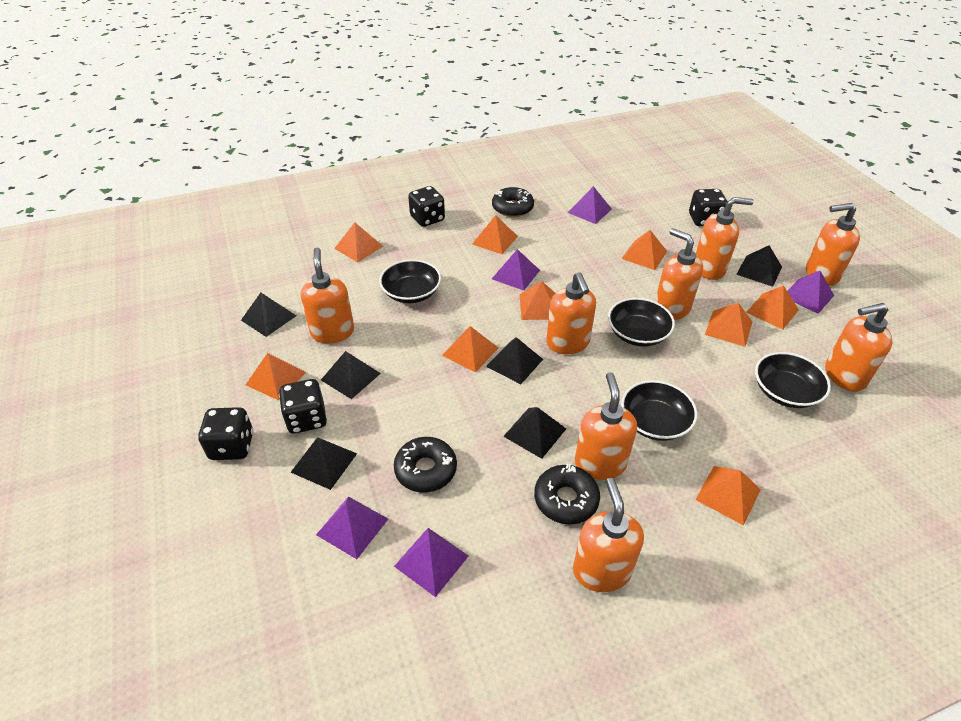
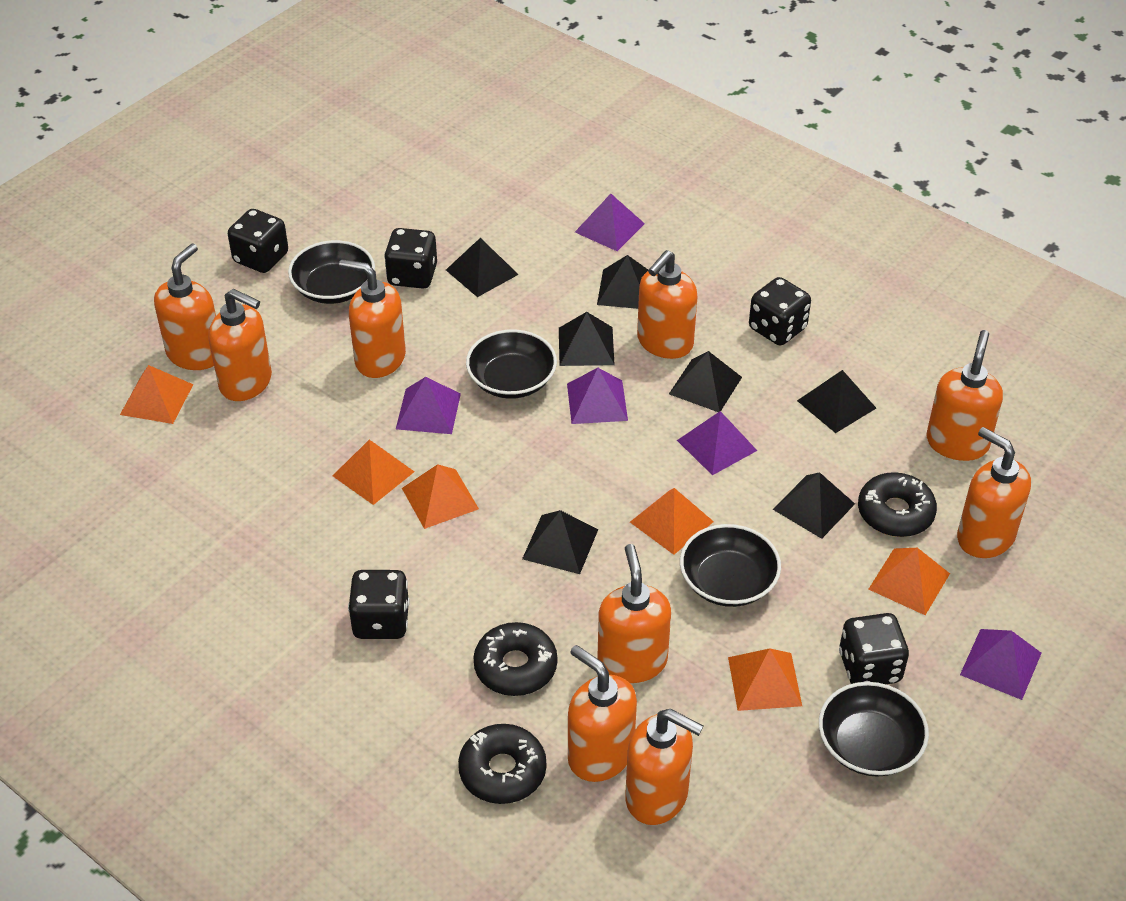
black dice: [198,407,253,460] [279,379,327,434] [408,186,445,227] [689,189,728,226] = 4 -> [228,209,288,273] [348,570,410,639] [384,228,437,289] [749,277,811,346] [839,613,909,684] = 5
black pyramid: [241,293,296,337] [291,438,357,490] [321,351,381,399] [486,337,543,384] [503,407,566,459] [736,245,782,287] = 6 -> [446,238,519,297] [522,510,598,574] [559,312,615,366] [597,255,648,309] [669,351,742,412] [773,472,855,539] [797,370,876,433] = 7
orange pyramid: [246,353,306,401] [334,222,383,263] [442,326,498,373] [472,215,518,254] [519,281,556,320] [621,230,667,270] [695,466,761,525] [705,302,752,347] [746,285,799,330] = 9 -> [120,365,193,424] [333,440,415,505] [402,464,479,529] [630,488,714,555] [728,648,802,711] [869,548,950,615] = 6
orange soap dispenser: [300,248,354,344] [546,272,596,354] [573,478,644,592] [575,372,637,480] [655,228,703,320] [696,197,754,280] [806,203,860,286] [825,303,893,392] = 8 -> [154,244,216,370] [208,289,272,401] [339,259,406,378] [568,645,637,782] [597,544,671,683] [625,709,703,825] [637,250,698,359] [927,330,1003,461] [957,427,1031,558] = 9

